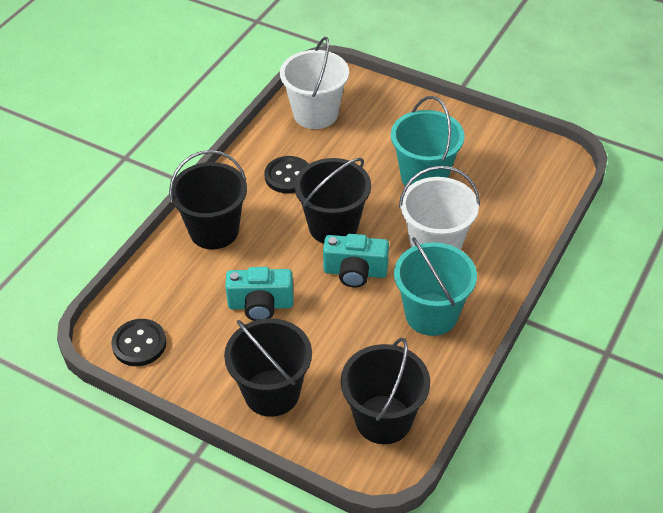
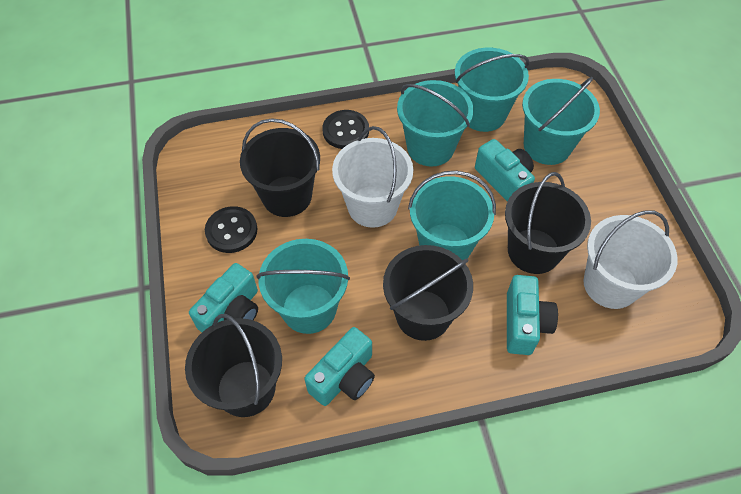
turquoise bucket: [391,96,465,185] [394,237,477,336] = 2 -> [257,239,350,334] [397,80,474,166] [408,171,496,260] [455,47,529,132] [522,77,600,165] = 5
turquoise camera: [225,267,294,321] [323,234,389,288] = 2 -> [189,263,258,332] [304,327,375,406] [475,139,535,202] [507,275,558,355] = 4

